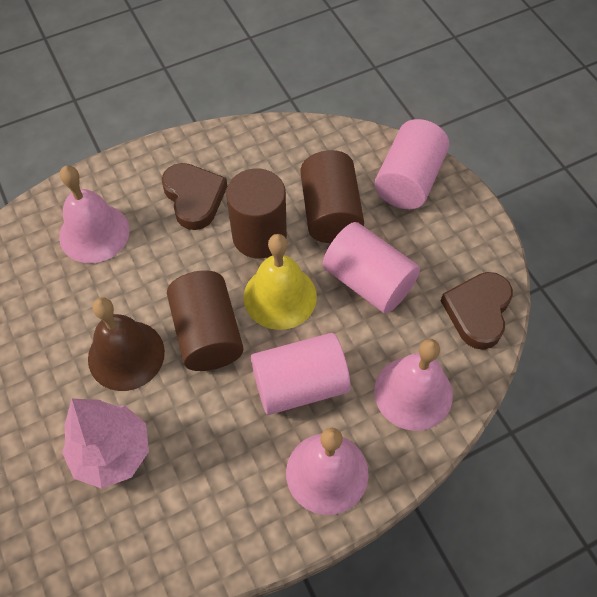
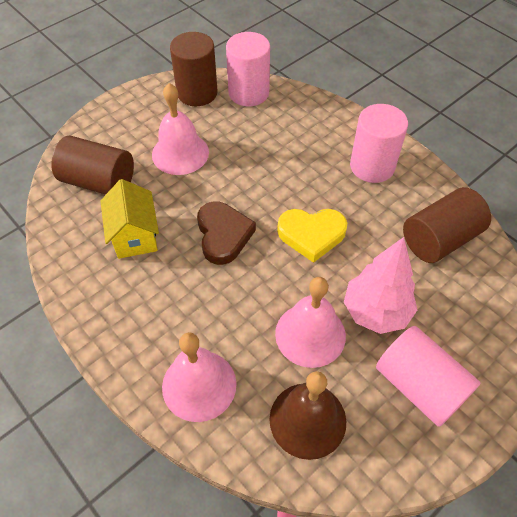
brown heart: [162,163,227,230] [441,272,513,350] = 2 -> [197,201,256,265] = 1
yellow bell: [244,234,317,330] = 1 -> none = 0
yellow heart: none = 0 -> [277,209,347,263] = 1
yellow house: none = 0 -> [100,179,159,259] = 1

